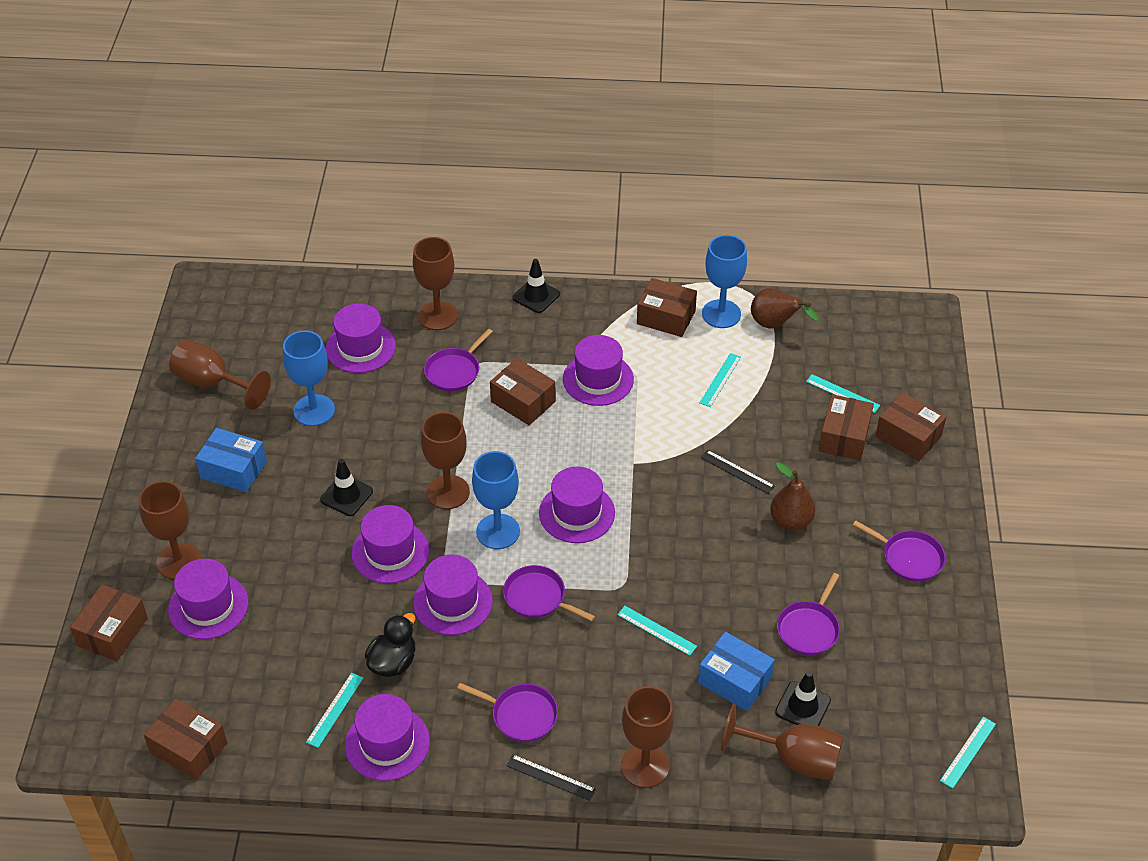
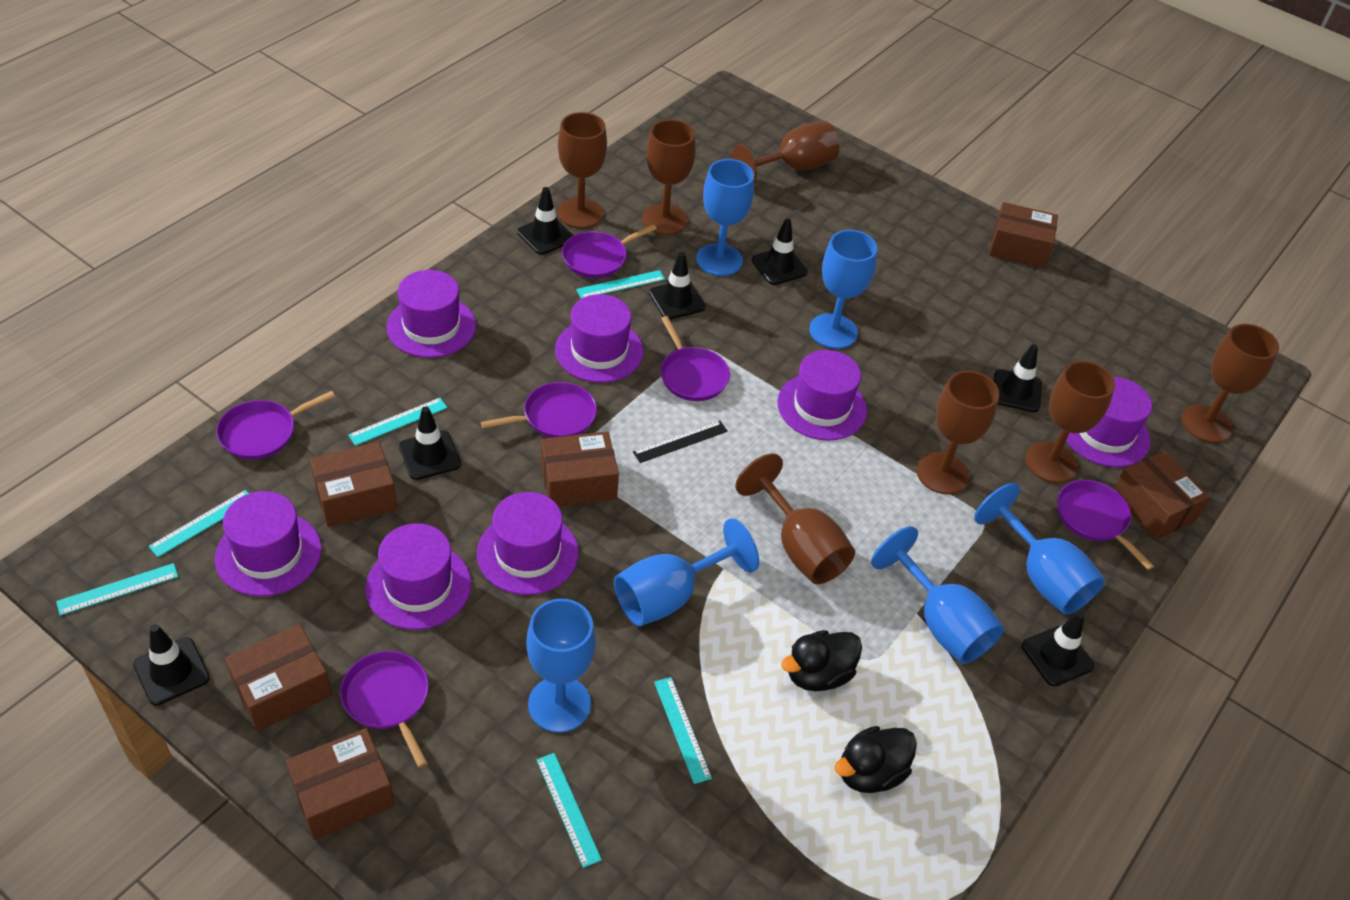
black duck: [365,613,415,677] = 1 -> [781,630,862,691] [834,726,917,793] = 2
black ruler: [507,754,596,801] [701,450,775,494] = 2 -> [633,421,728,463] = 1
black traffic cone: [320,459,373,516] [513,259,560,313] [775,671,831,726] = 3 -> [133,624,210,705] [399,406,461,480] [517,187,574,255] [649,252,706,319] [752,219,808,285] [993,344,1042,412] [1022,612,1095,686] = 7
blue box: [195,428,267,492] [698,632,775,711] = 2 -> none = 0
blue goblet: [283,331,335,426] [472,451,520,549] [702,235,747,328] = 3 -> [526,599,595,733] [614,518,759,626] [696,159,754,276] [809,230,877,349] [871,526,1004,664] [974,483,1105,615] = 6
brown goblet: [139,481,201,580] [169,339,271,410] [413,237,458,330] [421,412,470,509] [621,686,674,788] [721,703,843,780] = 6 -> [557,112,607,228] [642,119,696,235] [731,121,839,185] [735,454,855,584] [916,371,999,494] [1025,361,1115,483] [1181,324,1279,443] = 7
brown pear: [751,288,819,329] [770,462,815,531] = 2 -> none = 0
purple pan: [424,329,493,391] [457,683,558,742] [503,565,595,621] [777,573,840,655] [853,520,945,581] = 5 -> [216,391,335,460] [340,651,429,768] [481,382,597,438] [562,224,657,278] [660,316,730,401] [1057,480,1154,570] = 6
turquoise ruler: [306,673,363,748] [617,606,697,656] [700,353,741,407] [806,374,880,413] [940,717,996,789] = 5 -> [56,563,178,616] [148,490,249,557] [348,398,448,446] [536,753,602,868] [576,270,665,299] [654,677,712,784] = 6

